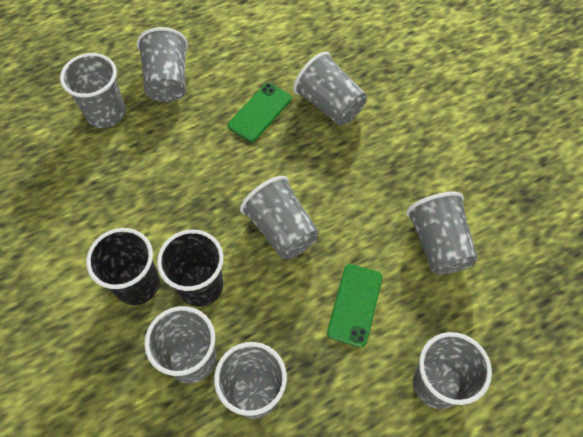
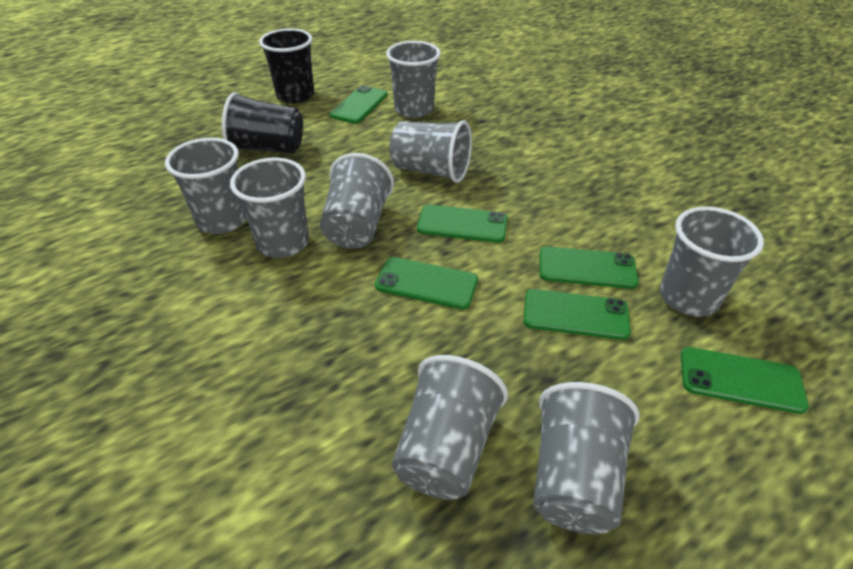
green phone: [228,83,292,142] [327,264,383,347] = 2 -> [330,85,387,124] [375,257,478,309] [417,205,508,243] [523,289,631,340] [540,246,639,289] [680,347,809,414] = 6

